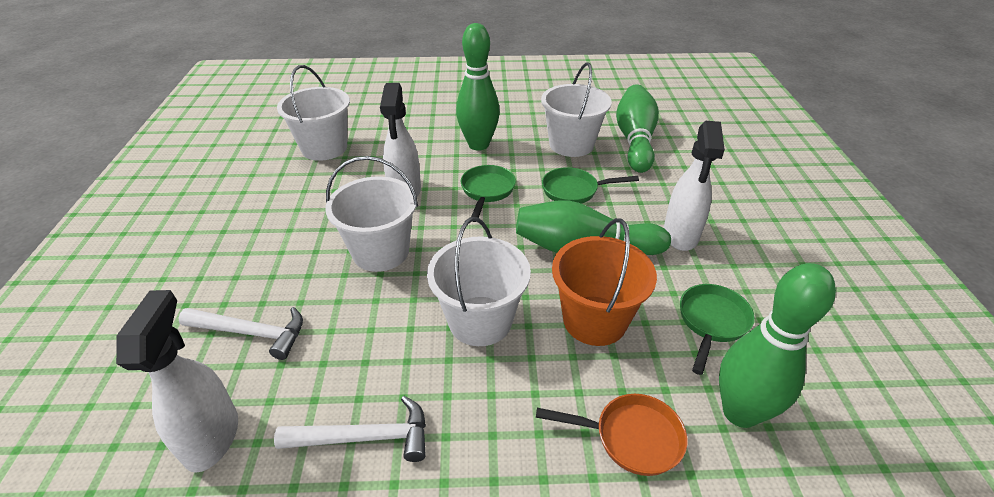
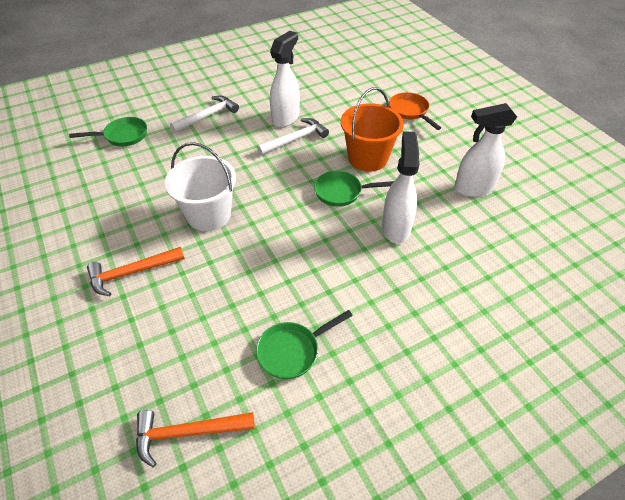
green bowling pin: [456,23,500,151] [516,200,671,255] [616,84,659,173] [719,263,836,428] = 4 -> none = 0
orange hammer: none = 0 -> [87,247,185,296] [136,410,255,467] = 2
white bucket: [277,65,350,161] [325,156,418,272] [427,217,531,346] [541,63,612,157] = 4 -> [165,142,236,231] = 1

